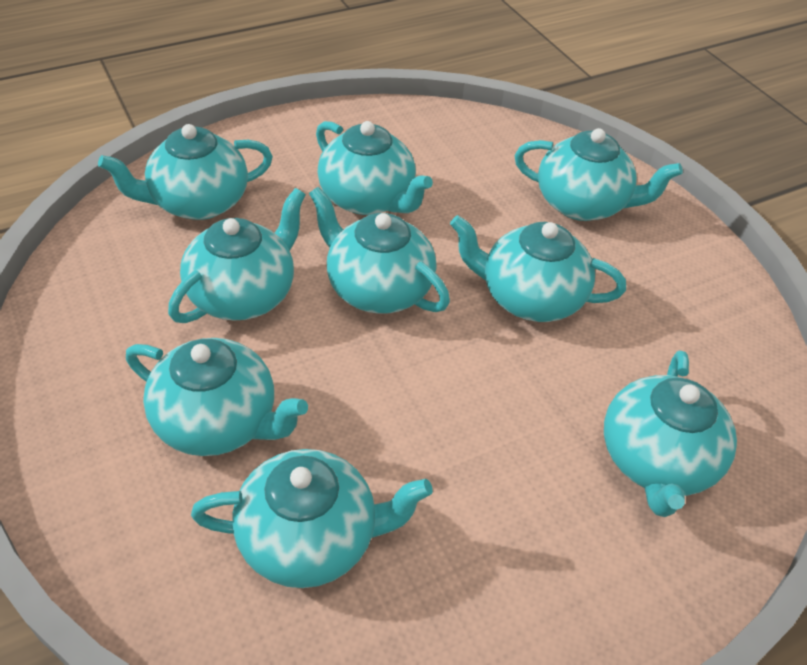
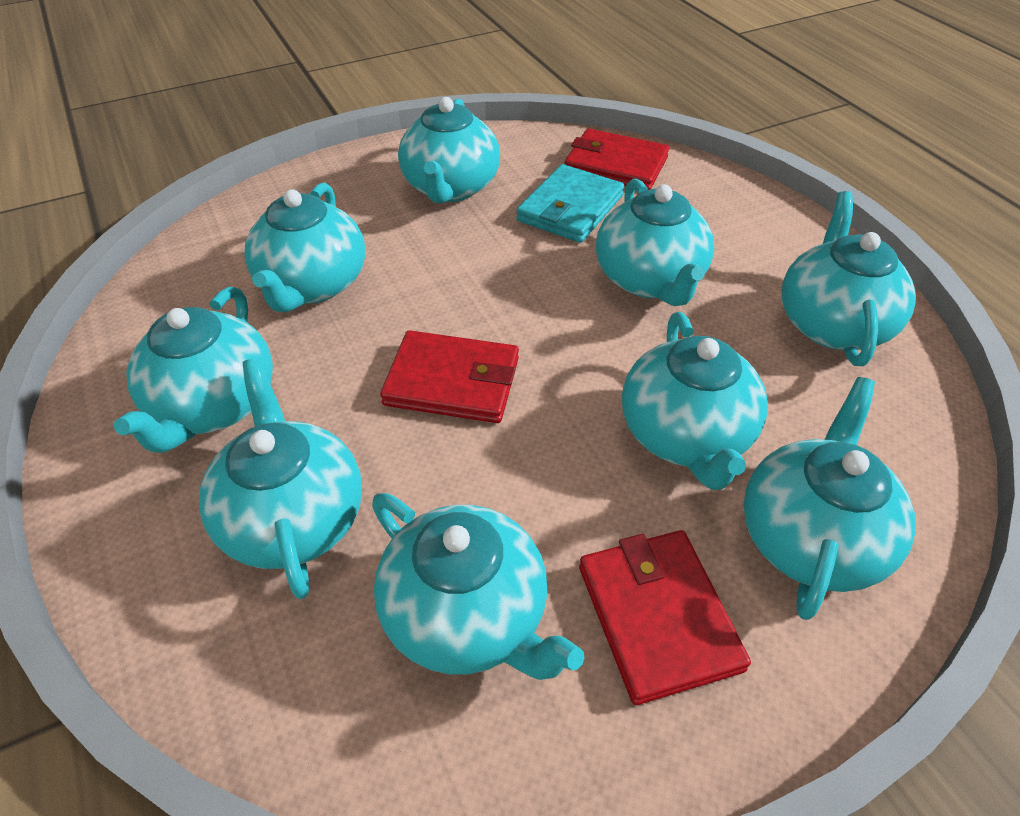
red wallet: none = 0 -> [380,330,519,423] [564,128,669,190] [579,530,751,705] = 3
turquoise wallet: none = 0 -> [516,164,624,243] = 1

